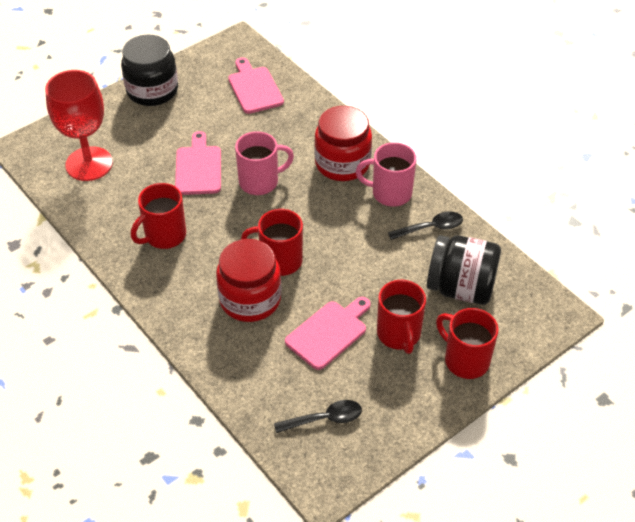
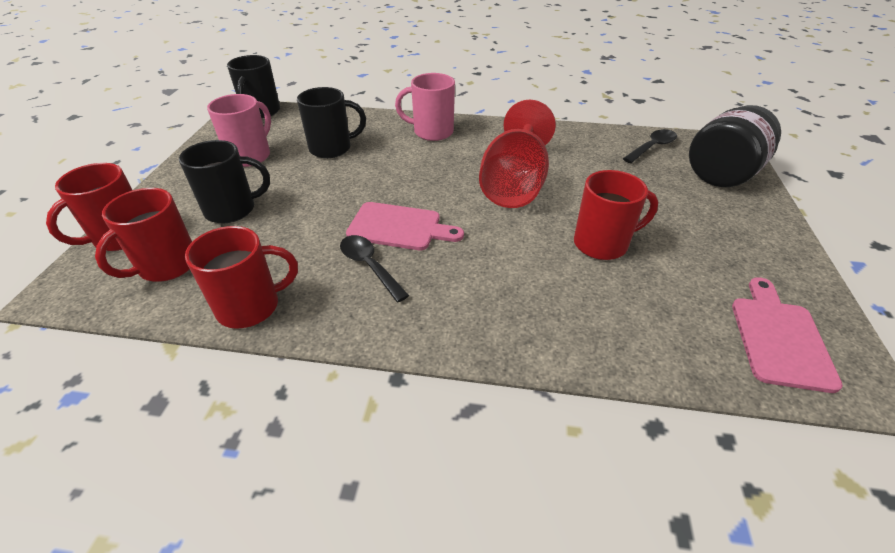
black jar: [121,35,178,106] [427,235,501,305] = 2 -> [689,105,781,187] = 1
black mug: none = 0 -> [179,140,270,223] [227,55,280,118] [297,87,366,158] = 3
pink cutting board: [175,131,221,195] [228,57,284,114] [285,297,371,370] = 3 -> [346,202,464,250] [732,277,843,393] = 2
red jar: [216,239,281,322] [314,106,372,181] = 2 -> none = 0

